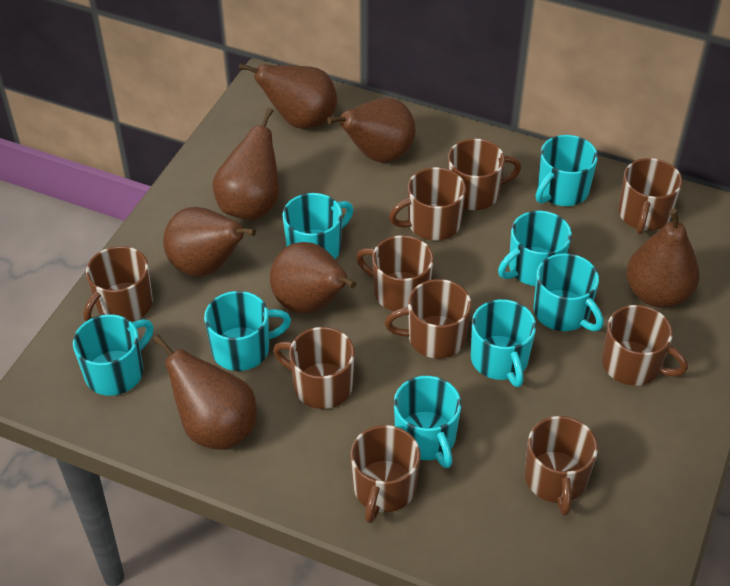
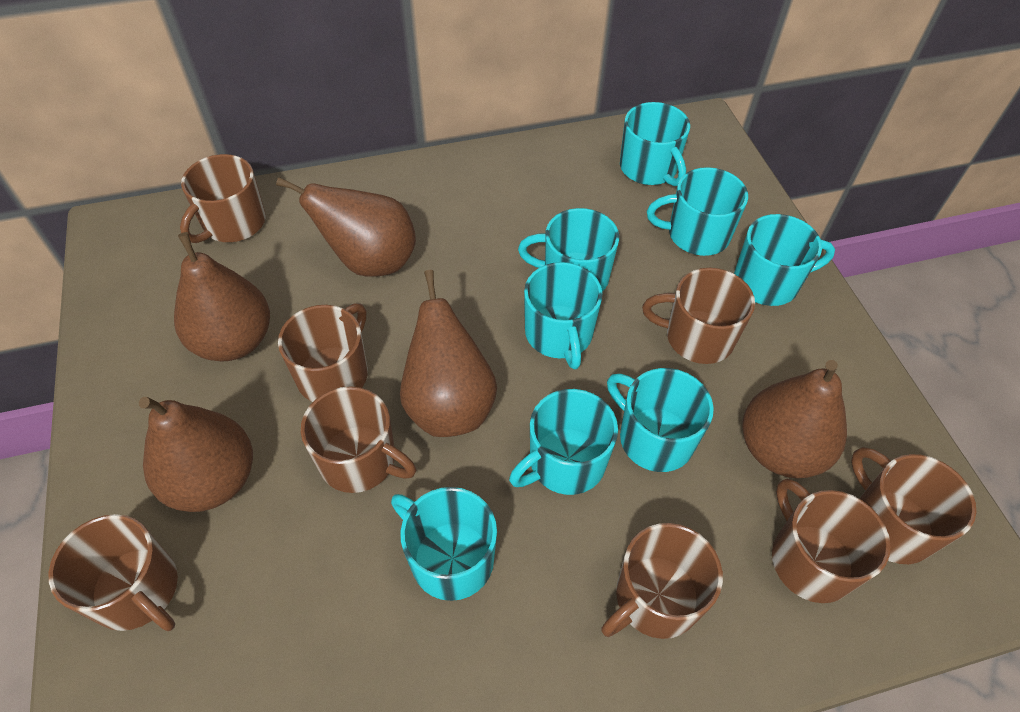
brown mug: [84,246,153,322] [273,327,355,409] [350,425,421,523] [356,235,434,311] [384,279,471,359] [389,167,466,241] [448,139,521,210] [525,416,598,515] [602,305,688,386] [618,158,682,235] = 10 -> [49,514,178,631] [180,154,266,243] [278,303,368,402] [301,386,416,493] [601,523,723,639] [642,268,755,364] [772,479,891,603] [851,447,977,564] = 8
brown pear: [153,335,257,450] [163,207,256,277] [212,108,279,221] [239,63,337,129] [270,242,357,314] [327,98,416,163] [626,209,700,308] = 7 -> [139,397,253,512] [174,232,270,362] [276,177,416,277] [400,270,497,437] [742,360,847,478] = 5

